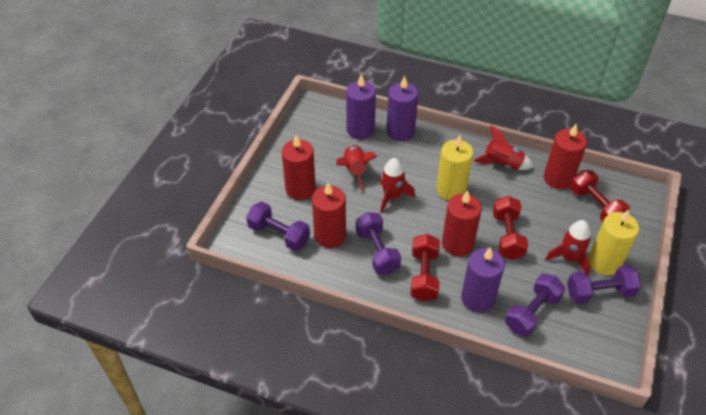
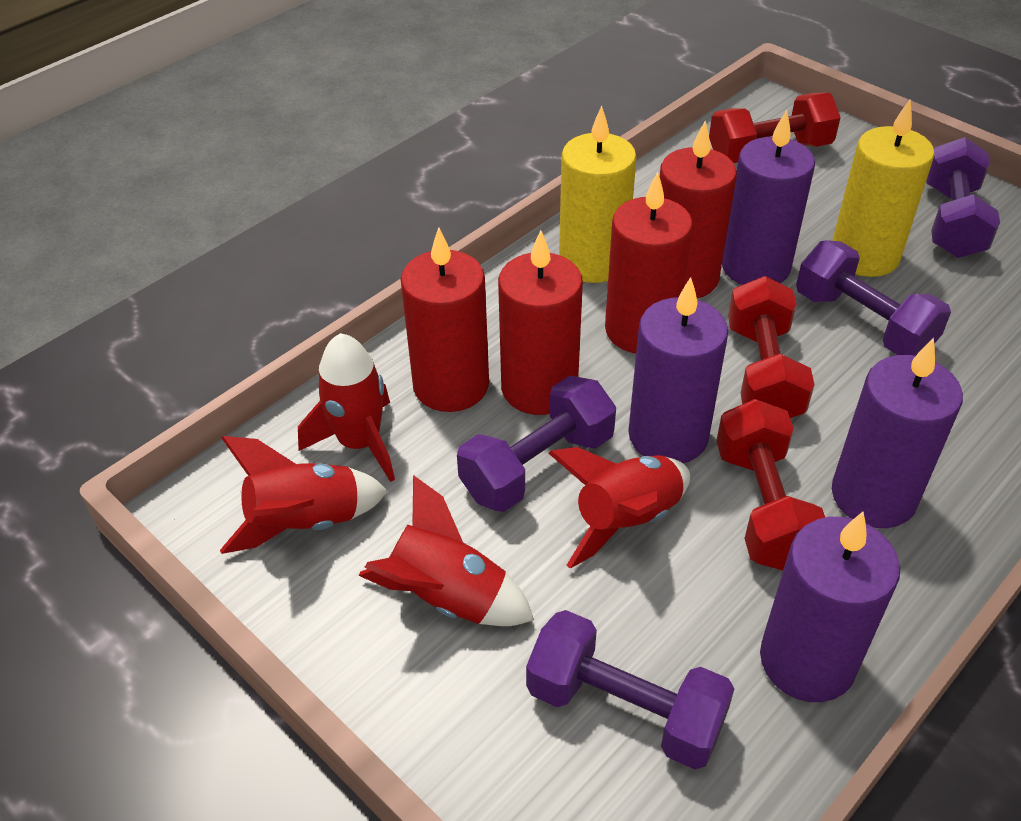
purple candle: [346,74,376,140] [387,76,418,141] [461,247,505,313] = 3 -> [628,277,728,463] [722,110,815,285] [760,512,900,702] [832,338,963,528] = 4

